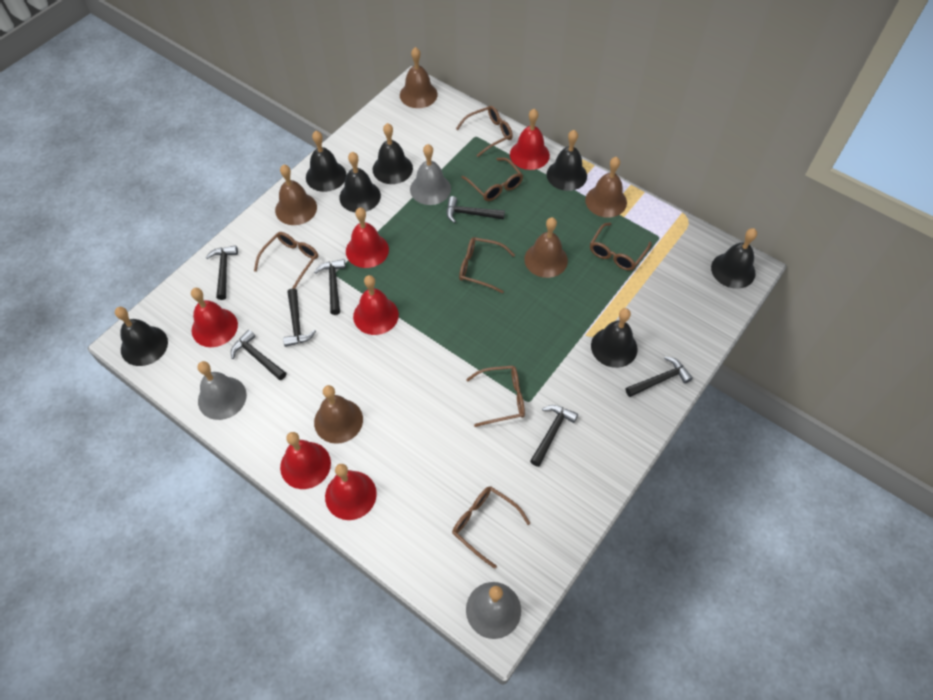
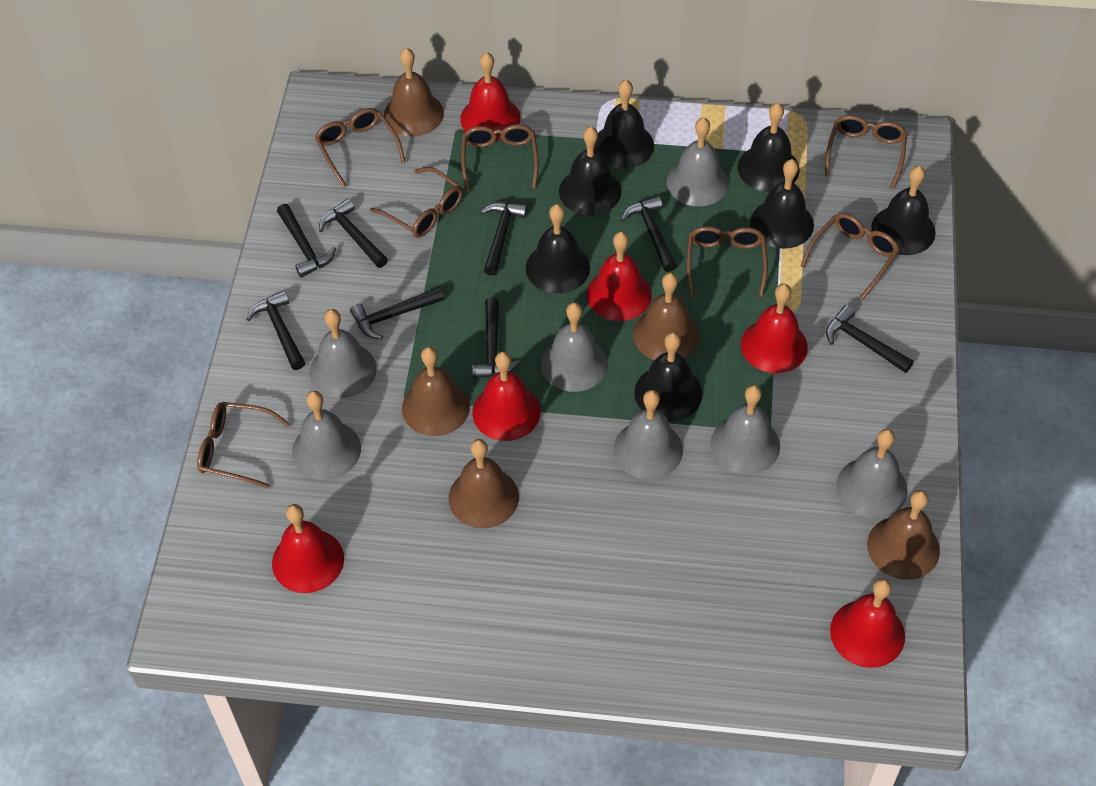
black hammer: [205,246,238,300] [231,330,286,380] [283,288,316,347] [314,259,346,315] [447,196,505,223] [530,405,578,467] [626,356,693,397] = 7 -> [246,291,305,370] [277,204,336,278] [319,199,388,268] [350,287,444,339] [472,298,520,378] [481,202,527,276] [621,196,677,272] [826,305,914,373] = 8
grey bell: [197,361,247,420] [410,144,451,205] [466,582,521,639] = 3 -> [292,391,361,480] [310,309,377,398] [541,302,608,392] [614,390,683,479] [667,117,729,206] [711,385,780,475] [836,429,908,519] = 7

